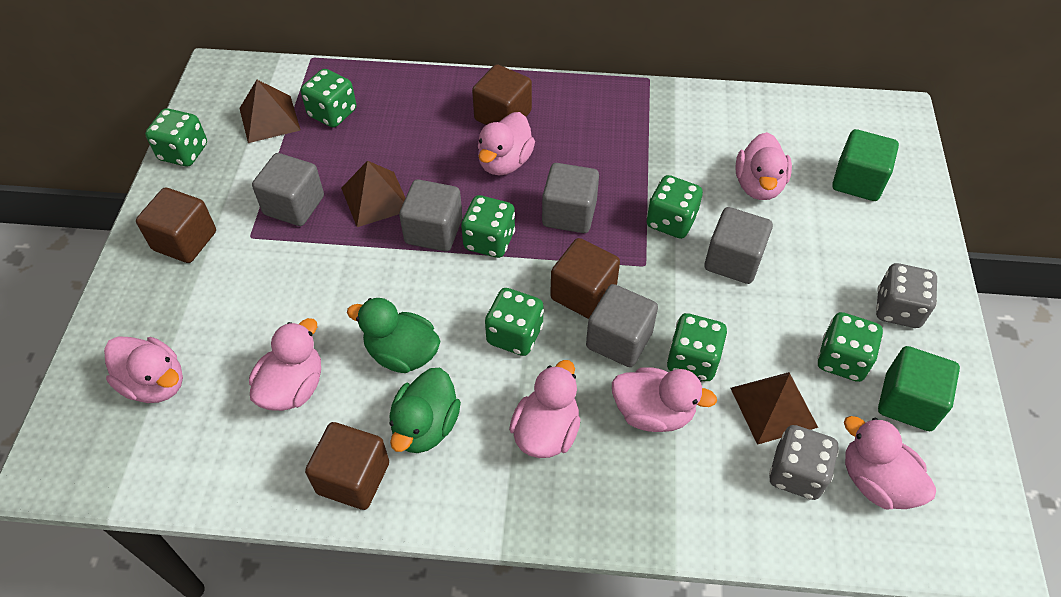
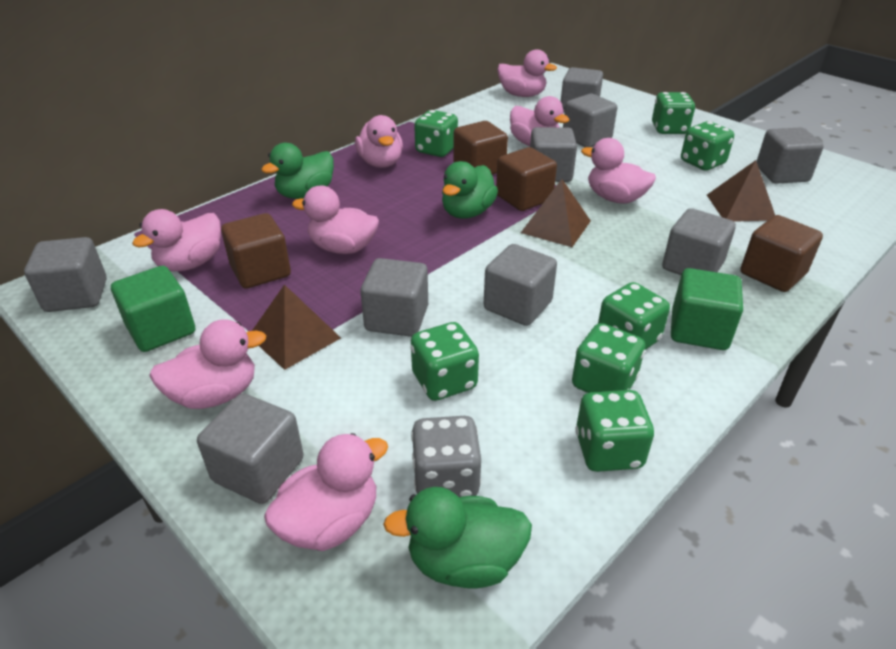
green duck: [347,298,440,373] [389,368,461,453] = 2 -> [261,143,334,199] [383,487,532,588] [442,161,498,219] = 3
grey cube: [252,153,324,226] [399,179,463,251] [542,163,599,233] [586,284,658,367] [705,207,773,284] = 5 -> [24,237,107,312] [197,393,304,504] [360,258,428,337] [484,244,557,326] [530,127,577,182] [561,67,603,113] [563,94,617,147] [662,208,736,275] [756,127,824,184] = 9
grey dice: [769,425,839,500] [876,263,937,328] = 2 -> [411,416,481,497] = 1
pink duck: [104,336,183,403] [249,318,321,411] [478,112,535,176] [509,360,581,458] [612,367,717,432] [735,132,792,200] [844,416,936,509] = 7 -> [132,209,221,272] [149,319,266,409] [264,433,388,551] [292,186,379,254] [355,115,403,168] [497,49,557,97] [510,96,570,146] [581,138,656,204] = 8

